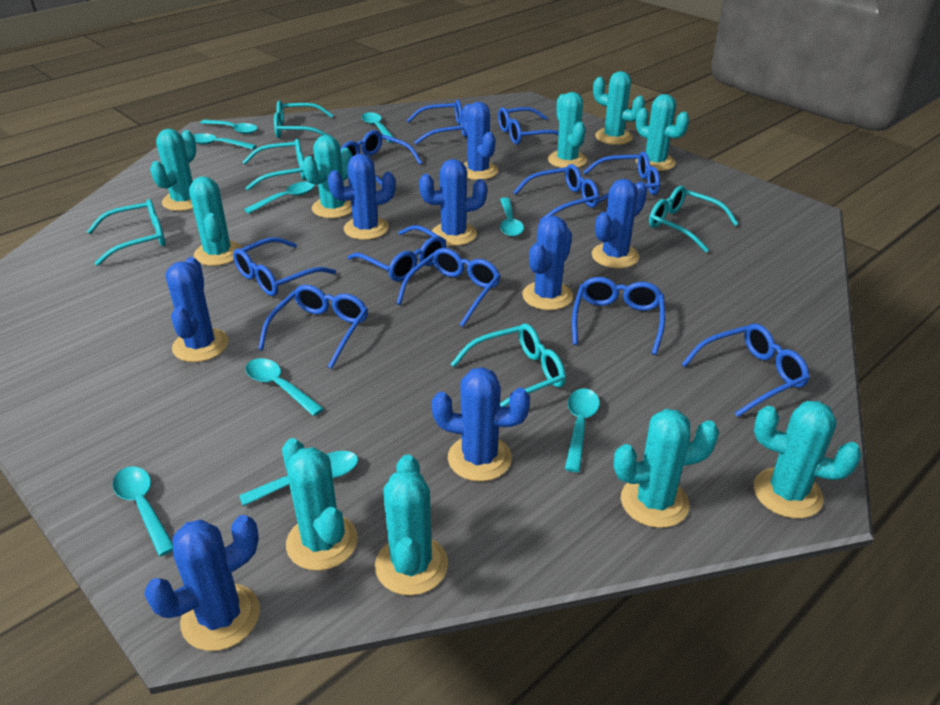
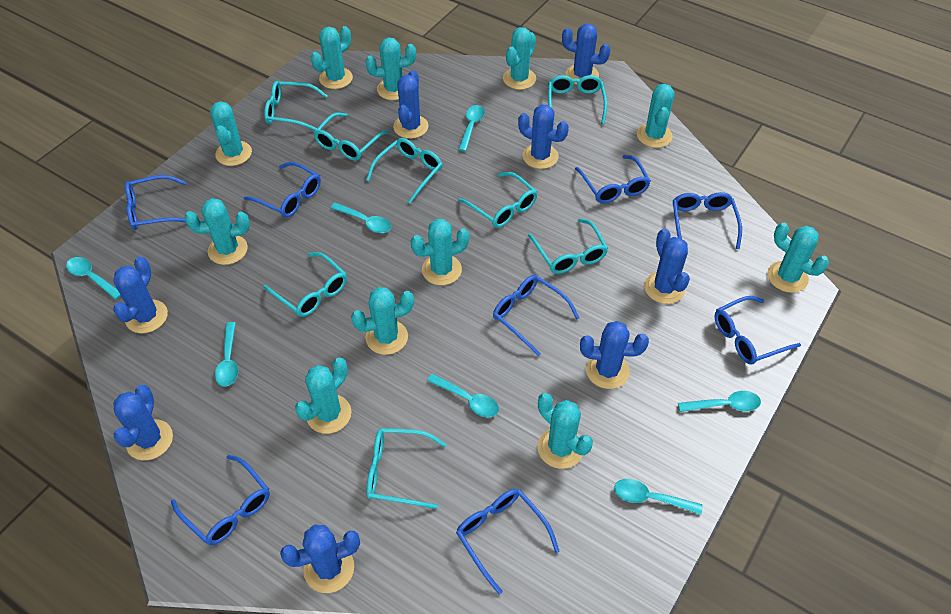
blue glasses: [233,237,336,296] [258,285,368,369] [341,130,422,185] [347,225,446,282] [396,248,501,327] [406,100,467,145] [498,107,559,145] [513,164,599,221] [572,277,665,355] [583,152,660,203] [681,323,810,417] = 11 -> [125,175,186,230] [171,455,270,545] [244,162,321,218] [456,489,559,594] [493,275,579,356] [575,155,651,203] [673,192,742,249] [714,296,801,365] = 8
turquoise cactus: [150,129,196,211] [189,176,242,266] [282,438,358,571] [302,135,353,218] [375,455,448,596] [548,92,587,168] [593,71,645,145] [614,409,719,528] [636,94,689,171] [754,401,861,519] = 10 -> [185,198,250,265] [210,101,252,166] [295,358,351,434] [311,26,353,89] [351,287,414,355] [365,37,416,100] [411,219,469,285] [503,27,536,90] [538,393,593,469] [637,84,675,148] [767,223,829,293] = 11
turquoise glasses: [87,199,166,266] [242,139,306,191] [274,101,333,138] [451,323,566,407] [649,186,739,252] = 5 -> [263,252,347,317] [264,81,328,131] [314,113,389,161] [366,138,442,204] [367,428,447,509] [458,172,537,228] [528,219,608,274] [548,75,607,124] = 8
turquoise spoon: [112,467,173,556] [194,133,257,150] [200,120,258,134] [239,451,358,506] [244,181,315,214] [246,358,324,416] [361,112,394,143] [500,197,524,237] [565,389,600,472] = 9 -> [66,257,121,300] [215,322,238,387] [331,203,391,233] [427,374,499,417] [458,105,485,152] [614,479,703,515] [678,391,761,412] = 7

